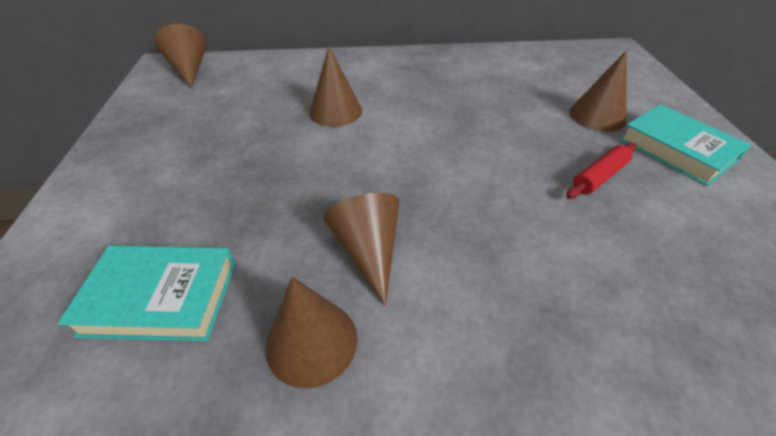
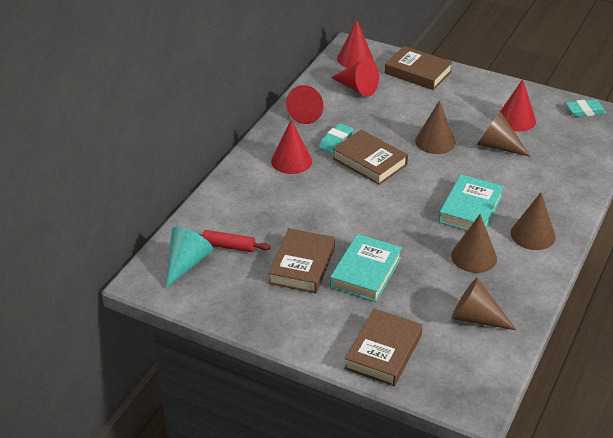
brown book: none = 0 -> [268,228,335,293] [333,130,408,185] [344,309,423,386] [385,46,453,90] = 4
red cone: none = 0 -> [271,120,312,174] [286,85,323,124] [331,58,379,97] [337,20,373,68] [501,79,536,132] = 5
turquoise cone: none = 0 -> [166,227,213,288] = 1
turquoise eraser: none = 0 -> [319,123,353,154] [566,99,606,117] = 2

